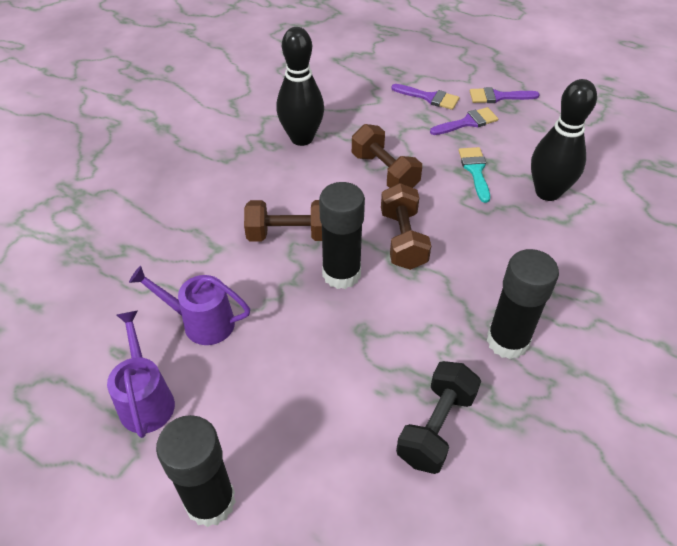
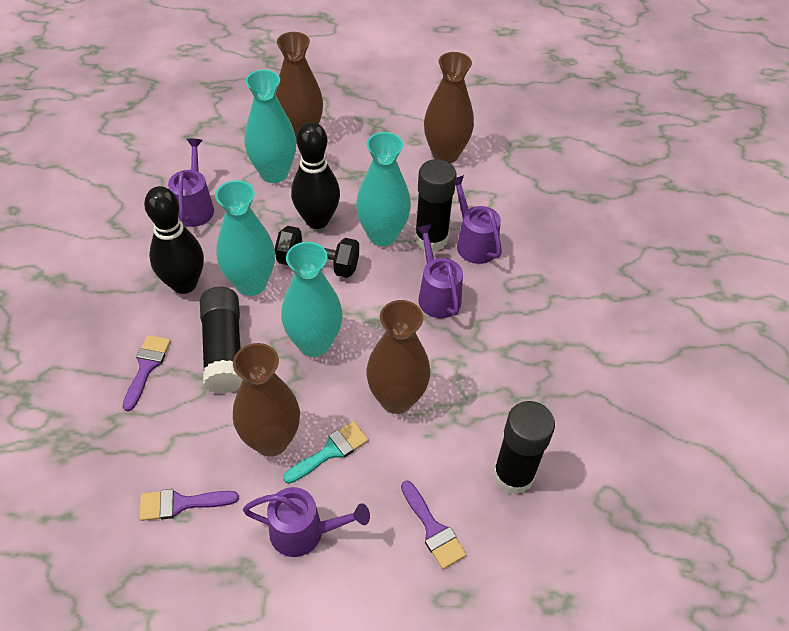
brown dumbbell: [244,200,322,241] [352,124,422,188] [381,183,431,270] = 3 -> none = 0
brown vase: none = 0 -> [233,343,300,457] [276,32,323,143] [366,300,430,414] [424,52,474,163] = 4
purple watering can: [107,310,175,438] [129,266,250,345] = 2 -> [168,139,214,227] [243,487,370,557] [416,224,463,318] [456,175,502,264] = 4
turquoise vase: none = 0 -> [215,180,275,296] [245,70,296,183] [281,242,343,357] [356,132,411,246] = 4

